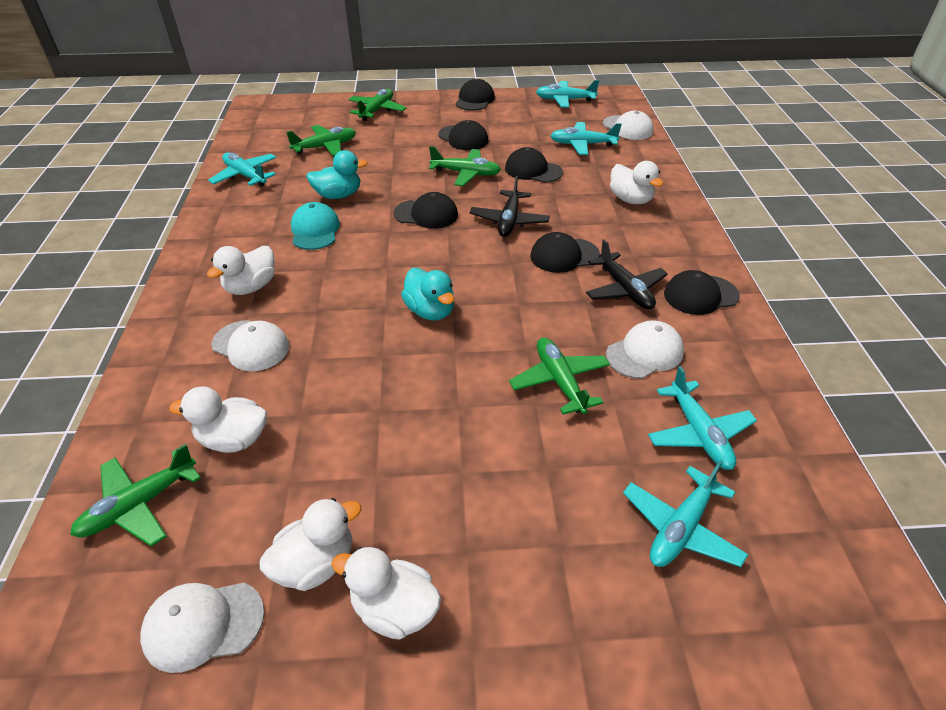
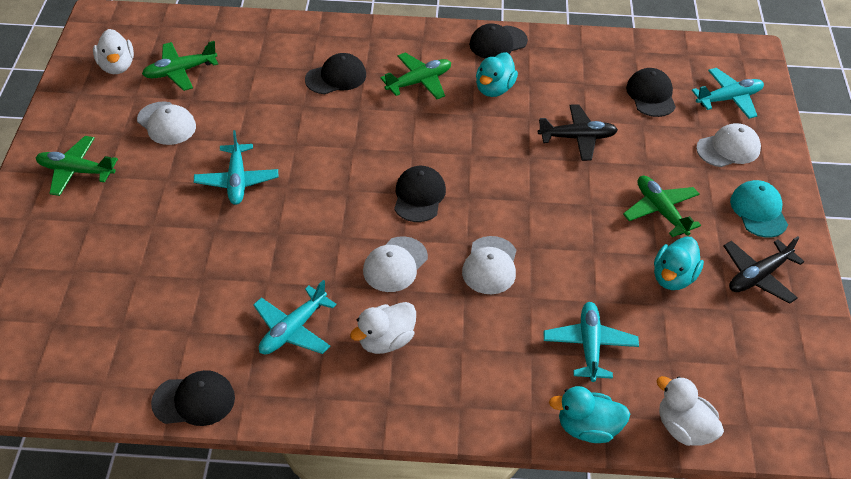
black cap: [394,192,458,229] [438,120,489,150] [455,79,495,111] [505,147,563,183] [530,232,600,273] [664,270,740,315] = 6 -> [151,370,235,426] [305,53,366,94] [394,166,446,222] [469,23,528,59] [626,68,676,117] = 5
green plane: [70,444,201,547] [286,125,356,156] [348,89,406,121] [429,146,501,186] [509,337,610,415] = 5 -> [36,136,118,196] [142,41,218,91] [380,53,451,99] [623,176,701,237] = 4
turquoise duck: [306,150,368,199] [401,268,454,320] = 2 -> [476,52,518,97] [549,386,630,443] [654,236,704,290] = 3
turquoise plane: [208,152,277,187] [536,80,600,108] [550,122,622,155] [623,460,748,567] [648,366,757,470] = 5 -> [194,130,278,205] [253,280,337,354] [544,302,639,382] [692,68,764,119] = 4
white duck: [169,386,267,453] [207,246,275,295] [259,498,362,591] [331,547,441,640] [610,161,663,204] = 5 -> [93,29,134,74] [350,302,416,354] [657,376,724,446] = 3

